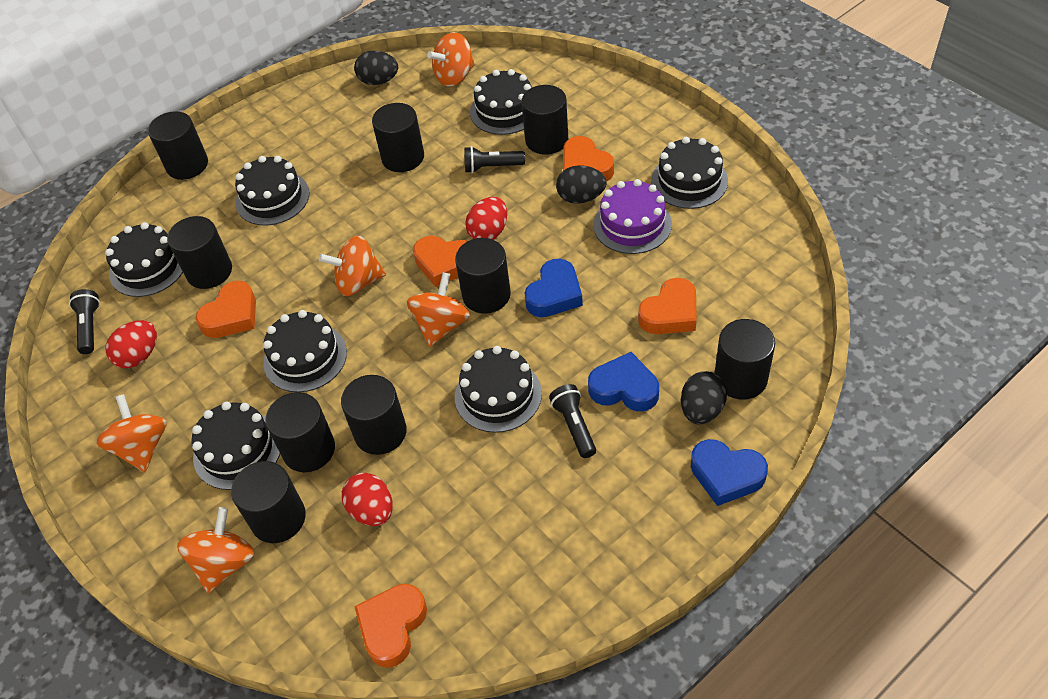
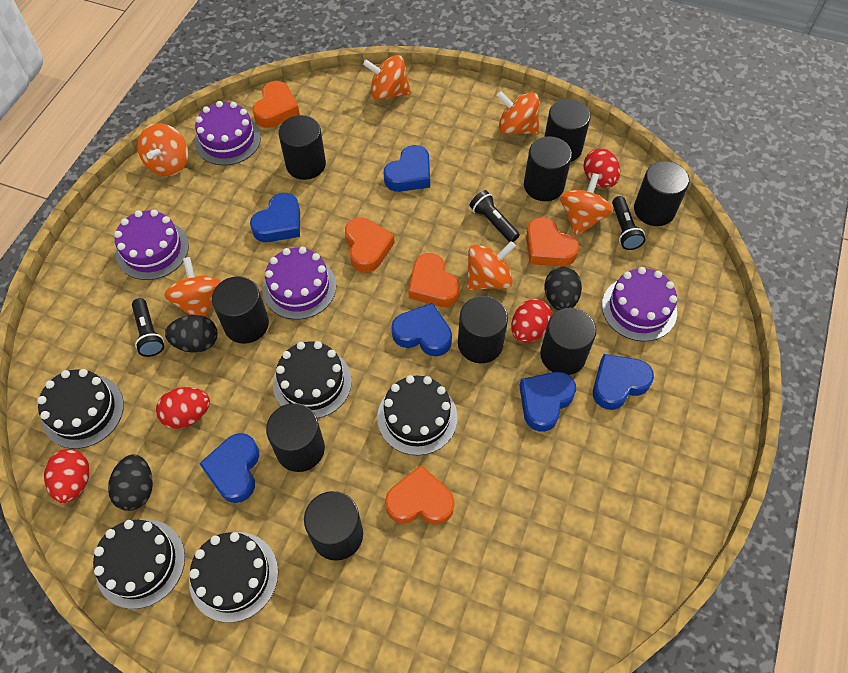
black cake: [105,222,183,297] [191,402,280,490] [235,156,310,226] [263,310,347,392] [455,346,542,433] [470,69,532,135] [651,137,728,209] = 7 -> [37,369,124,449] [93,520,185,609] [189,532,278,623] [273,341,352,418] [377,375,458,455] = 5
blue heart: [524,259,583,317] [588,352,659,411] [691,439,768,506] = 3 -> [199,433,259,503] [250,193,300,242] [384,145,430,192] [392,303,452,356] [519,372,576,432] [593,354,654,410] = 6
orange spinning top: [96,394,167,472] [177,507,254,593] [319,236,386,296] [407,272,470,347] [427,32,475,86] = 5 -> [138,123,188,176] [164,257,221,317] [363,55,411,100] [466,241,516,291] [497,91,540,135] [560,173,613,236] = 6
purple cake: [593,179,672,254] = 1 -> [114,210,189,280] [195,101,261,165] [262,247,336,320] [602,267,677,342] = 4
red egg: [106,320,157,368] [342,473,393,526] [465,197,507,240] = 3 -> [44,449,90,503] [156,387,210,429] [511,299,552,343] [584,148,620,188] = 4

